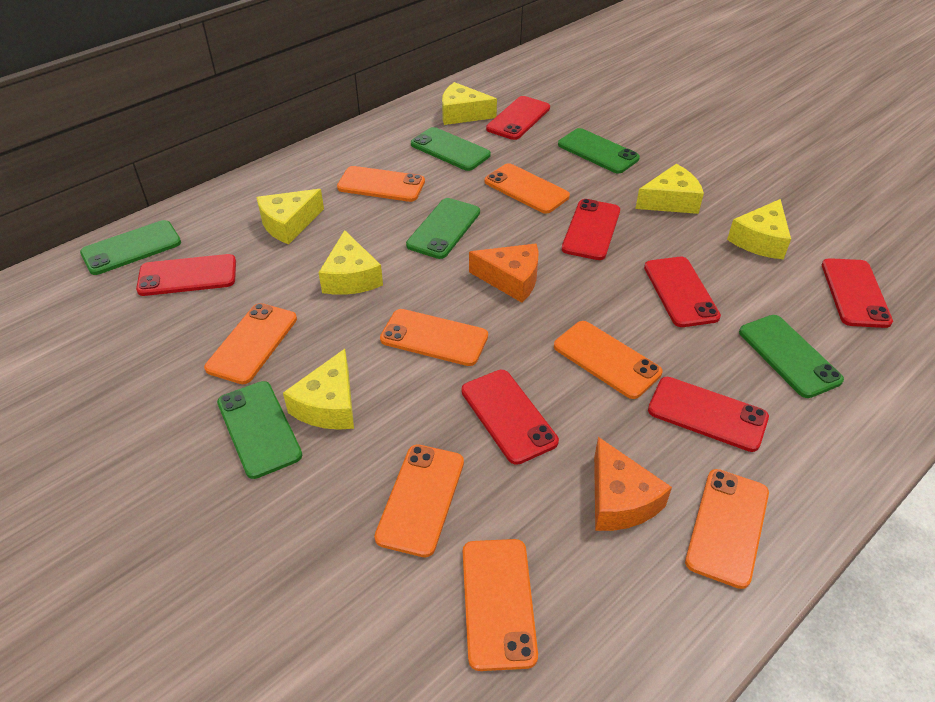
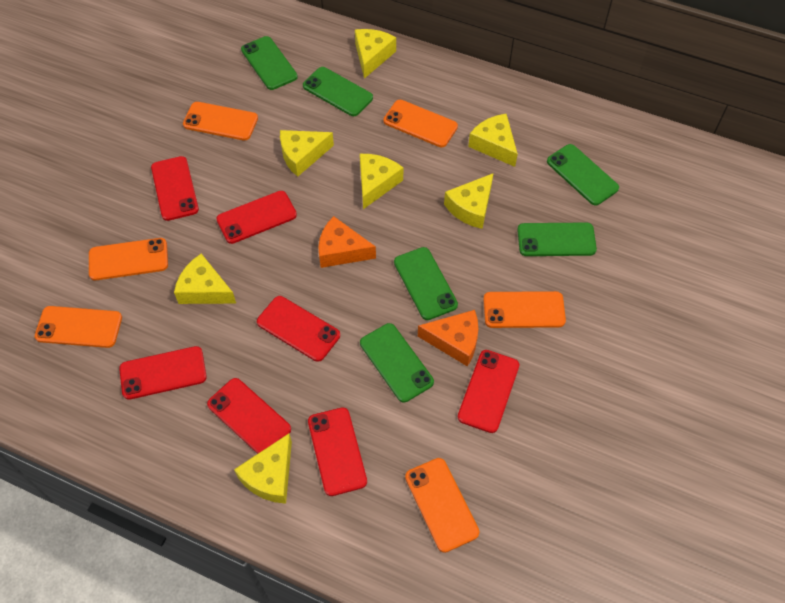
orange phone: [204,303,297,384] [337,166,425,202] [374,444,464,557] [380,309,488,366] [463,539,538,671] [485,163,570,214] [554,321,662,399] [685,469,769,589] = 8 -> [35,306,122,348] [89,238,168,280] [183,102,258,140] [383,100,458,147] [405,458,480,553] [483,291,566,328] = 6
yellow cheese: [256,189,324,244] [283,349,354,430] [318,230,383,295] [442,82,497,125] [635,164,704,214] [727,199,791,259] = 6 -> [174,254,236,304] [234,434,292,504] [280,130,334,177] [355,29,396,79] [360,154,403,209] [444,173,493,229] [468,114,518,167] = 7

